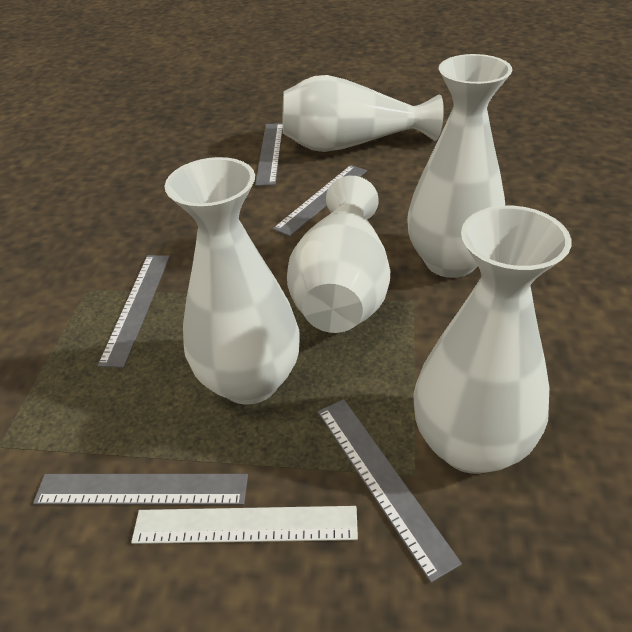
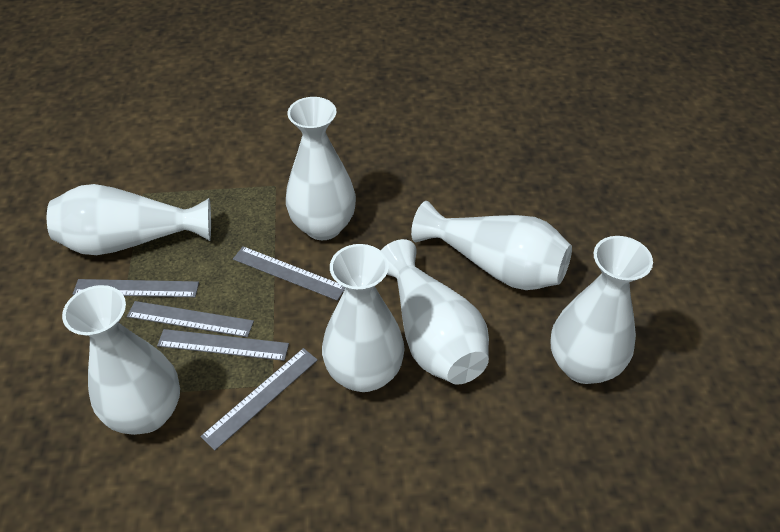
white ruler: [131,506,358,544] = 1 -> none = 0
white vase: [165,157,300,405] [283,75,444,152] [287,176,390,333] [407,54,512,278] [413,206,572,474] = 5 -> [47,184,211,255] [62,285,180,435] [286,97,356,240] [322,244,405,392] [380,239,489,385] [411,201,572,290] [551,236,653,384] = 7

